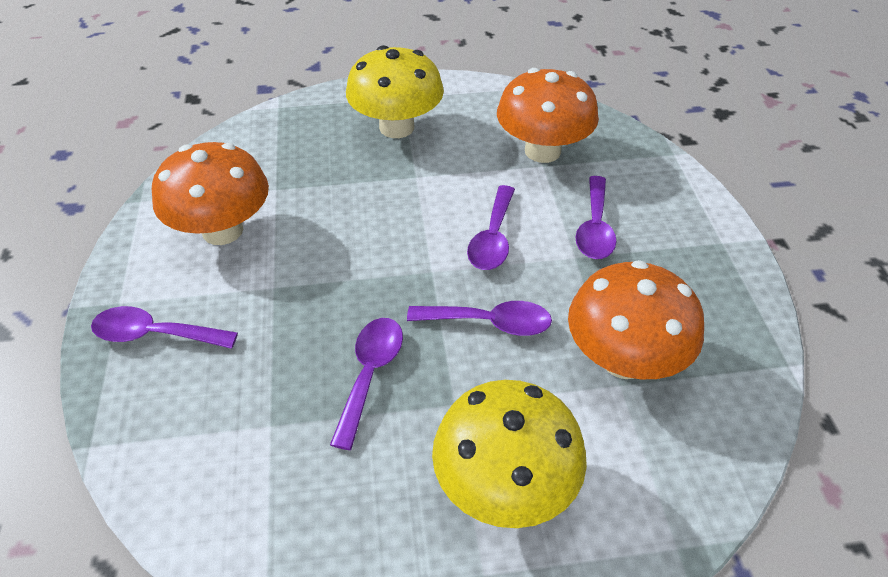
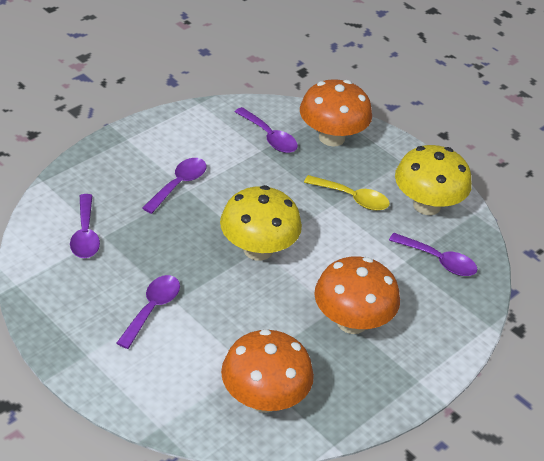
yellow spoon: none = 0 -> [304,175,390,211] = 1

